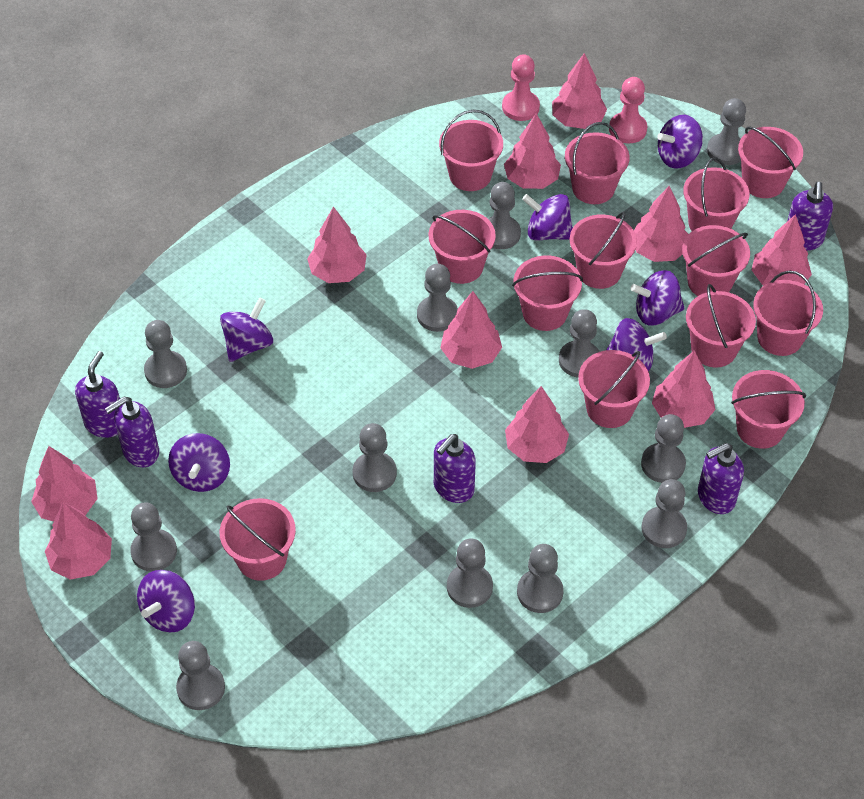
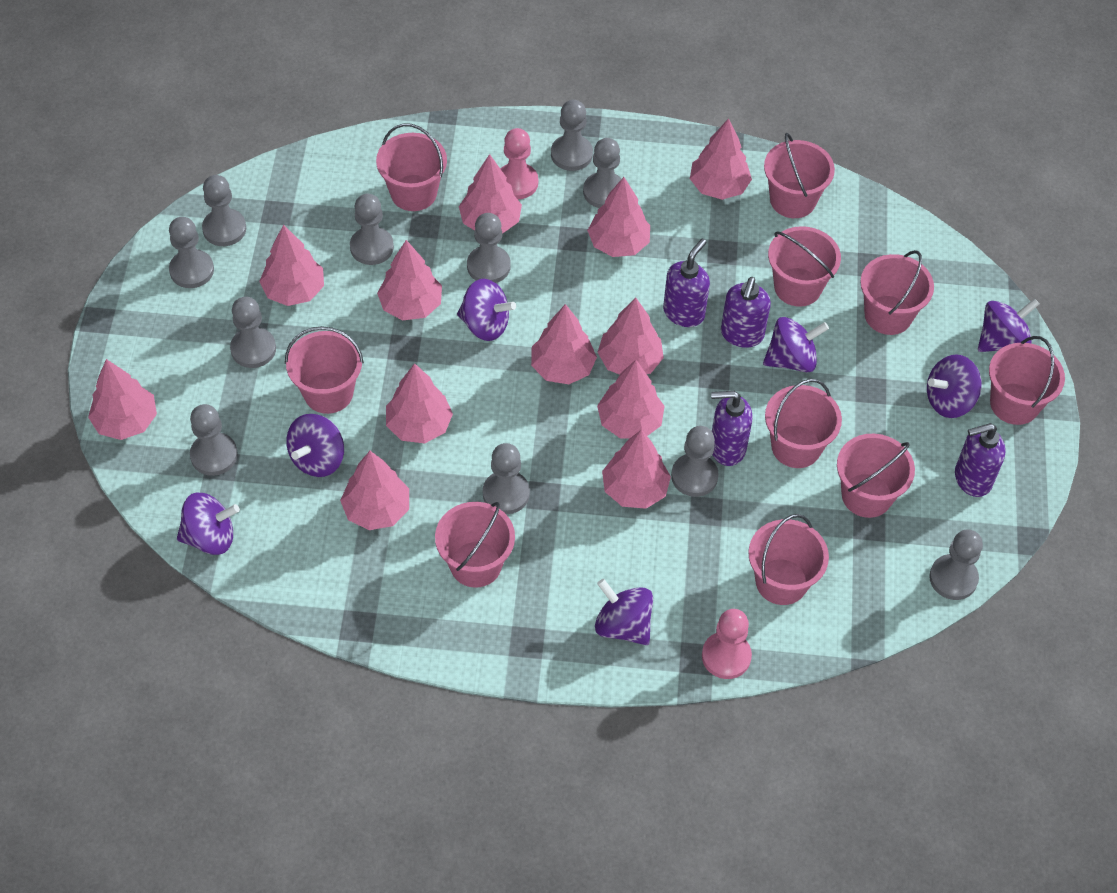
grey pawn: [130,502,177,572] [144,320,187,388] [176,641,225,710] [353,423,397,492] [417,264,458,332] [447,538,493,608] [488,182,521,249] [517,544,563,613] [559,309,600,377] [641,414,686,483] [641,479,687,548] [707,98,746,165] = 12 -> [169,217,214,288] [190,404,238,476] [202,175,246,246] [230,297,276,368] [350,194,394,265] [467,213,511,283] [483,443,530,514] [551,100,593,171] [583,138,622,208] [671,426,719,497] [929,529,983,600] = 11
pink bucket: [220,498,296,581] [429,210,496,284] [439,110,503,191] [512,256,583,331] [565,122,630,204] [570,212,637,289] [578,350,650,428] [682,225,750,296] [683,157,750,231] [686,284,756,368] [731,370,806,449] [738,126,803,198] [753,271,823,356] = 13 -> [285,326,364,414] [376,123,447,211] [435,502,515,588] [748,514,829,605] [764,133,835,218] [765,379,842,468] [768,226,841,307] [837,434,915,518] [860,250,934,335] [989,336,1065,425] = 10
pink tree: [31,446,98,522] [45,502,112,580] [307,206,367,283] [440,291,502,369] [504,113,561,189] [505,386,569,463] [552,53,607,129] [634,186,688,262] [652,350,715,428] [752,214,812,285] = 10 -> [88,359,157,440] [259,225,324,306] [340,451,409,530] [377,240,442,320] [386,363,453,443] [459,154,522,234] [531,304,597,384] [587,177,650,257] [597,298,664,375] [597,360,665,438] [602,429,671,509] [690,118,752,200] = 12
purple soap dispenser: [75,351,120,438] [105,397,159,467] [434,434,476,503] [698,443,744,514] [788,182,833,250] = 5 -> [663,239,710,327] [711,391,753,466] [721,277,771,348] [955,423,1006,497] = 4

